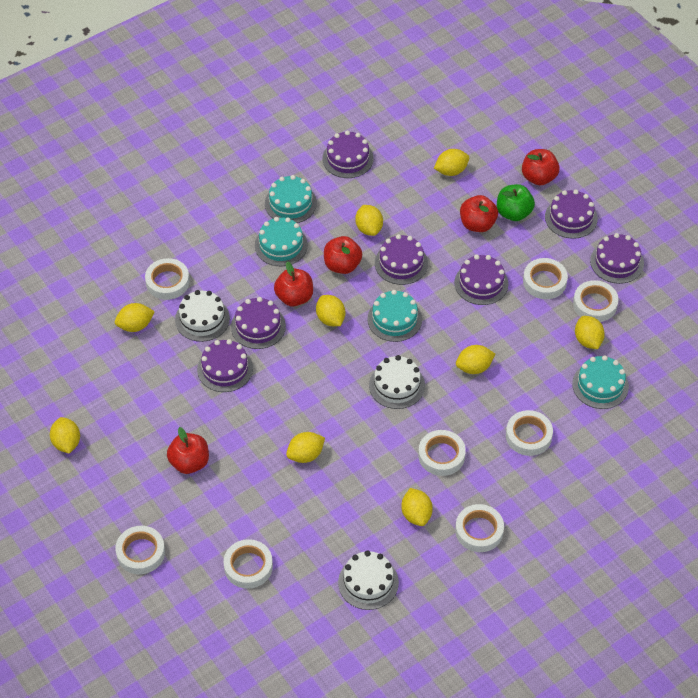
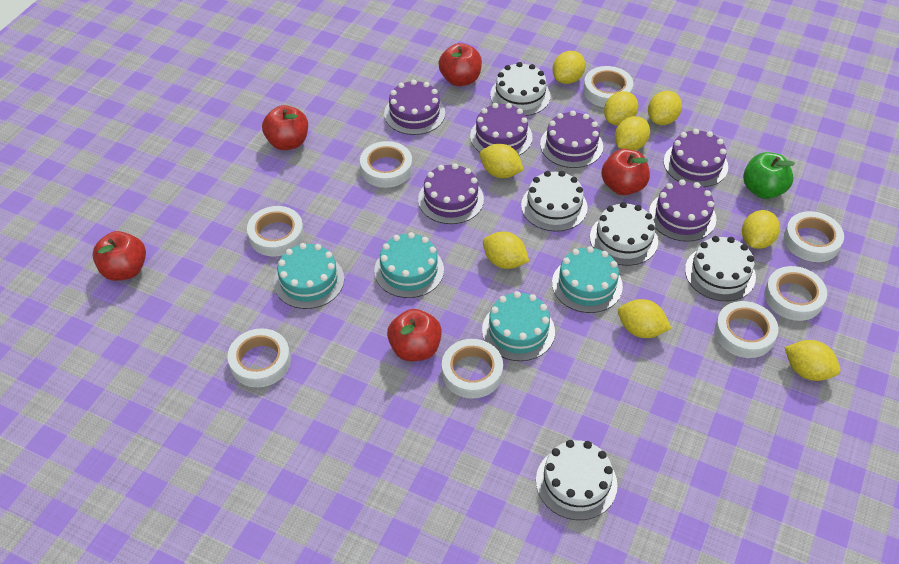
purple cake: [197,339,253,392] [231,297,286,349] [322,131,374,178] [375,234,428,285] [455,255,508,305] [545,190,598,239] [590,233,644,284] = 7 -> [384,80,445,135] [418,163,484,224] [470,103,533,155] [540,111,603,168] [649,179,716,242] [664,129,728,187] = 6
white cake: [175,290,230,342] [338,551,399,610] [369,355,425,409] = 3 -> [490,62,551,116] [521,171,588,232] [536,440,617,520] [590,202,658,266] [685,236,756,301] = 5

